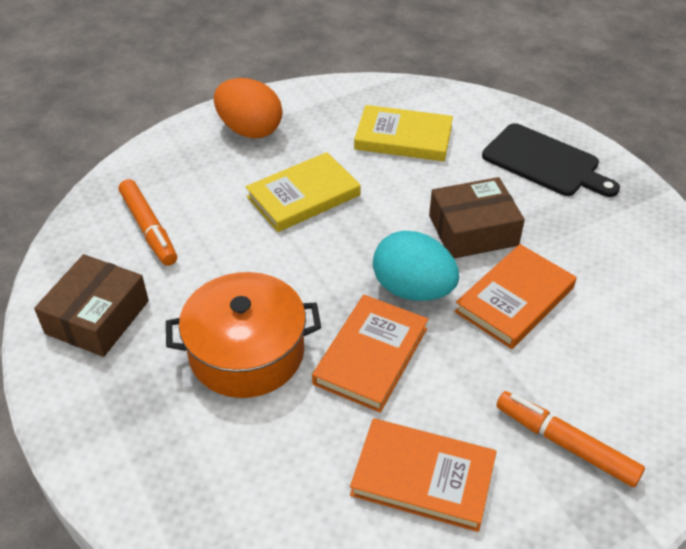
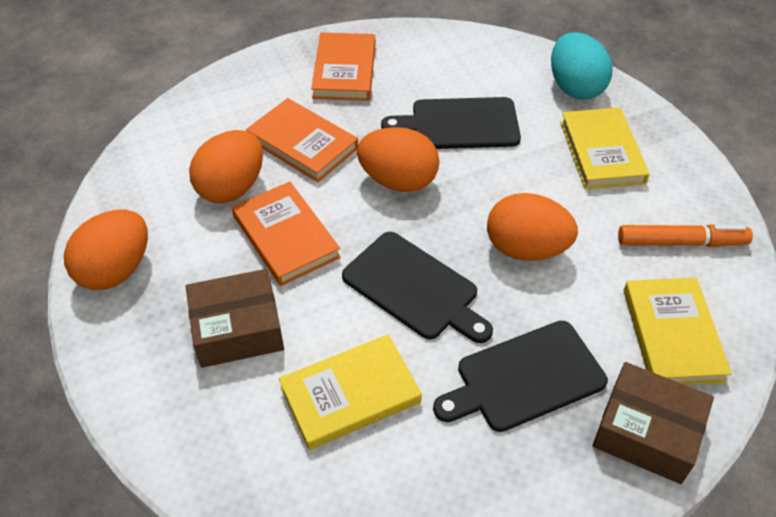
black cutting board: [482,123,620,197] = 1 -> [342,232,493,343] [381,97,521,149] [433,321,608,432] = 3
orange egg: [214,78,282,138] = 1 -> [64,210,148,290] [189,130,263,203] [357,127,439,192] [487,193,578,261] = 4
orange marker: [119,179,177,266] [496,391,645,487] = 2 -> [618,224,753,247] = 1
orange pot: [166,272,321,398] = 1 -> none = 0
yellow book: [246,152,361,232] [354,105,453,161] = 2 -> [279,334,422,450] [560,107,650,190] [624,278,732,385] = 3

